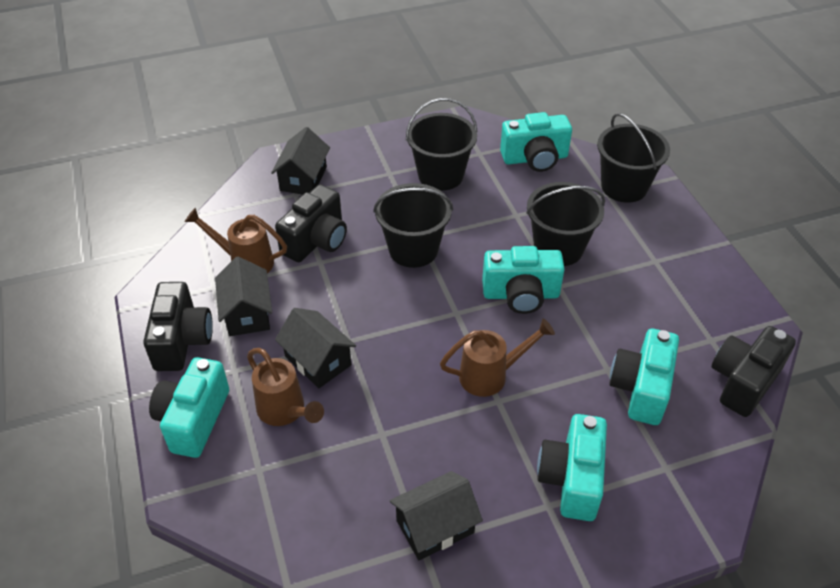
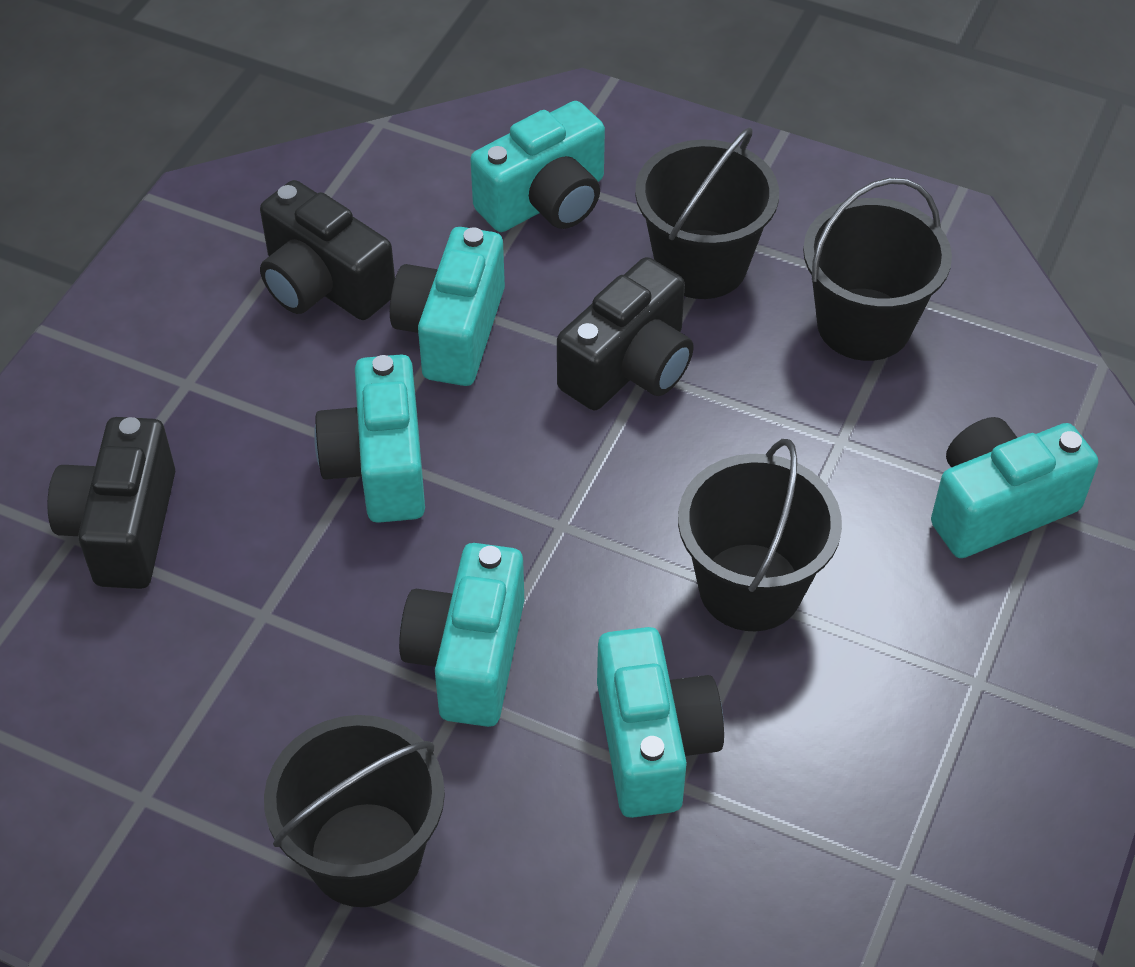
black house: [215,256,272,336] [271,127,330,195] [275,308,356,388] [389,471,483,560] = 4 -> none = 0
brown watering can: [185,208,287,273] [247,348,324,426] [440,318,555,397] = 3 -> none = 0
turquoise camera: [149,357,229,458] [482,246,565,314] [500,112,572,172] [537,414,607,521] [609,328,679,425] = 5 -> [314,355,425,523] [390,227,505,386] [399,543,524,727] [470,101,605,232] [597,627,724,818] [931,417,1098,558] = 6

